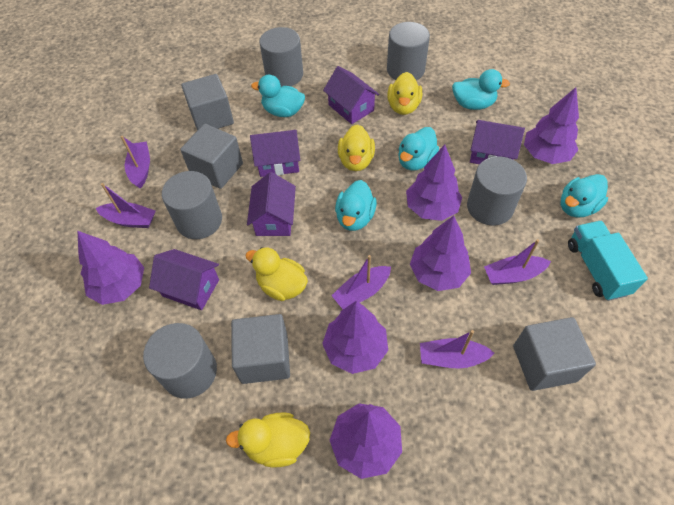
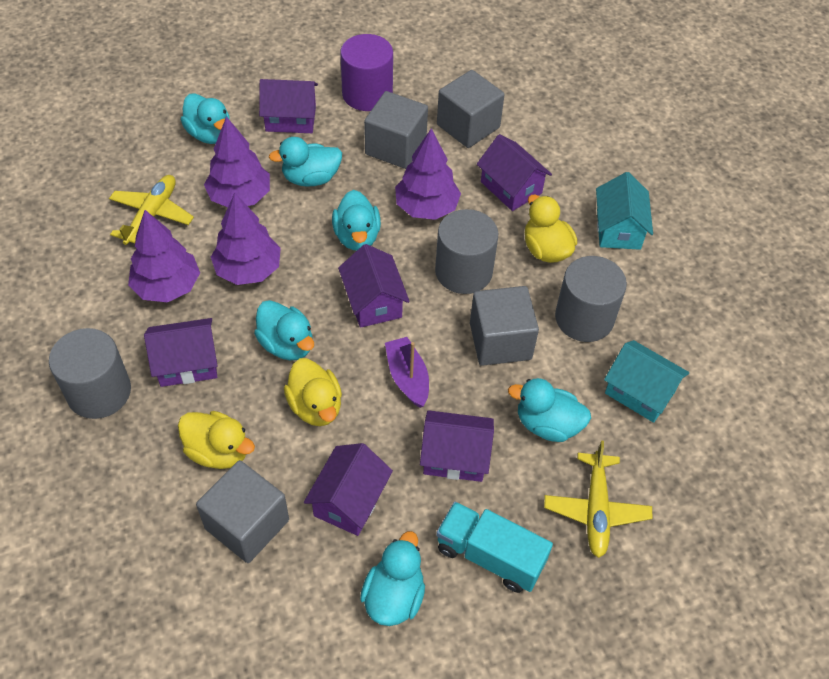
grey cylinder: [143,323,217,399] [162,171,222,239] [259,27,303,87] [387,22,430,80] [467,156,527,225] = 5 -> [49,328,131,419] [435,209,498,294] [555,256,627,342] = 3
purple boat: [96,183,156,228] [120,136,150,188] [331,255,391,309] [420,330,494,369] [484,239,551,285] = 5 -> [385,337,429,408] = 1
purple cylinder: none = 0 -> [340,34,393,111] = 1
purple house: [149,249,219,310] [247,172,296,236] [250,130,300,177] [323,66,380,124] [470,120,525,164] = 5 -> [144,318,218,387] [259,79,318,133] [304,443,393,536] [338,244,410,328] [420,410,494,482] [477,134,552,211] = 6
purple tree: [77,231,144,305] [322,301,388,374] [330,403,402,479] [406,145,462,221] [410,215,471,291] [524,87,579,164] = 6 -> [128,210,200,302] [204,116,270,207] [211,193,281,285] [395,128,461,220] = 4
turquoise duck: [251,75,305,117] [335,180,377,231] [398,127,439,170] [452,69,510,110] [561,174,608,218] = 5 -> [181,93,230,144] [254,300,314,360] [269,137,342,187] [332,190,381,250] [360,531,425,626] [508,378,591,442] = 6
turquoise house: none = 0 -> [596,172,653,250] [604,340,689,423] = 2
yellow duck: [226,412,310,468] [245,247,308,301] [338,124,375,171] [387,72,422,115] = 4 -> [178,411,255,469] [284,358,342,426] [525,195,577,263] = 3
yellow plane: none = 0 -> [109,175,194,245] [544,440,653,558] = 2

